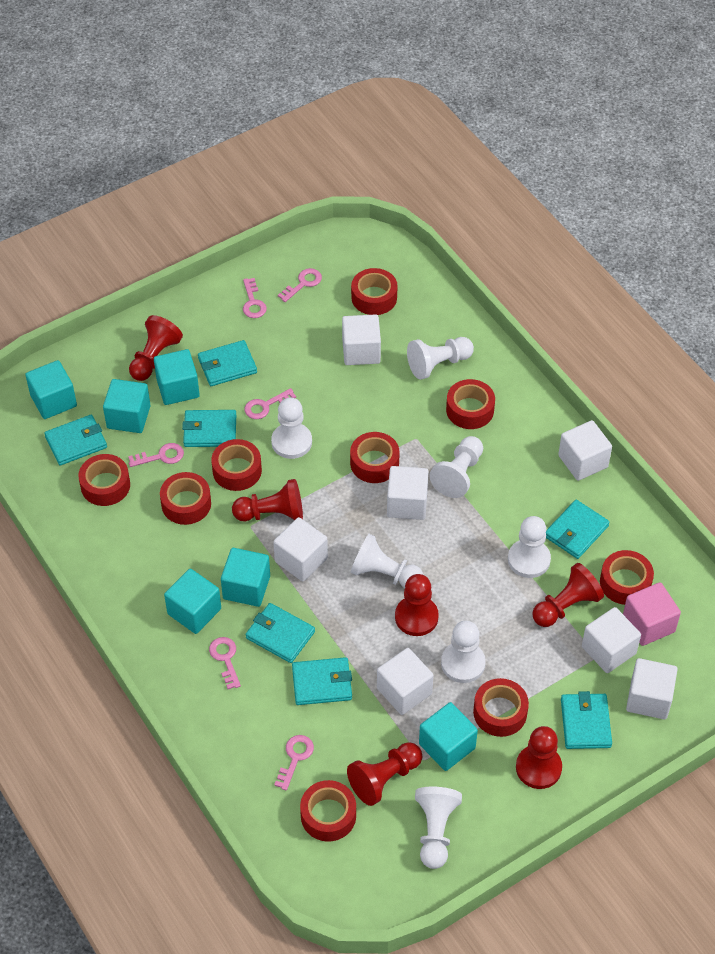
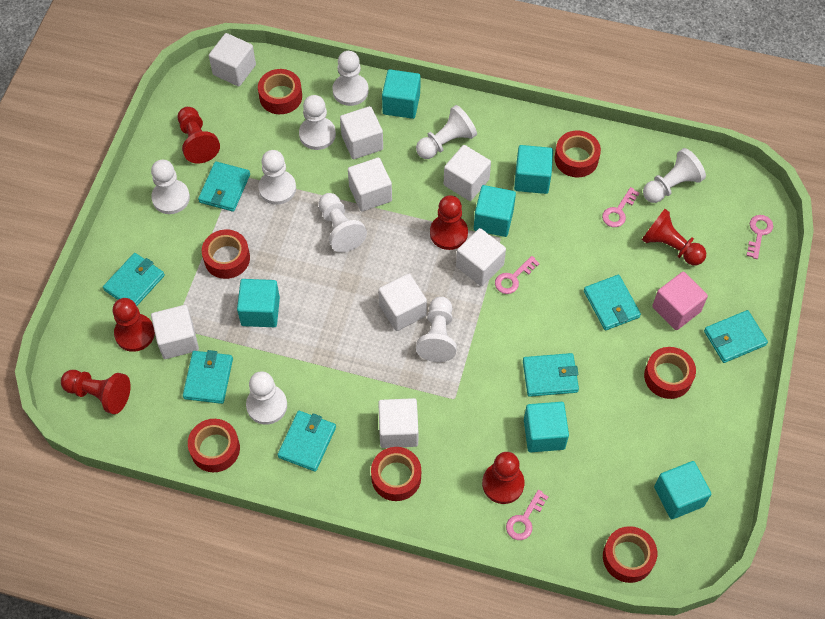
pink key: [128,443,184,467] [209,637,241,689] [243,278,267,318] [244,388,296,419] [274,735,314,791] [278,268,322,302] = 6 -> [495,256,540,294] [506,490,549,540] [602,187,640,227] [746,215,773,259] = 4
red tape: [78,454,130,506] [160,472,211,525] [211,439,262,491] [300,780,356,842] [350,432,400,483] [351,268,397,315] [446,379,495,429] [473,678,529,737] [600,550,654,605] = 9 -> [188,419,240,472] [202,229,250,279] [258,69,302,114] [371,447,421,501] [554,130,601,177] [603,526,657,583] [644,347,696,399] = 7
white cube: [273,517,328,582] [342,314,381,365] [377,648,434,715] [387,466,429,520] [558,420,612,481] [582,607,641,673] [626,658,678,719] = 7 -> [151,305,199,359] [209,33,256,86] [340,106,383,159] [348,157,392,212] [378,274,427,331] [378,398,418,448] [444,145,491,201] [456,228,506,286] = 8
white pawn: [271,398,312,459] [351,534,424,588] [407,337,474,380] [415,786,462,869] [429,436,483,498] [441,621,486,683] [508,516,551,578] = 7 -> [151,160,190,214] [246,371,287,425] [258,150,296,205] [299,95,336,150] [319,193,367,252] [332,51,369,106] [416,105,477,159] [416,297,457,362] [643,148,706,203] = 9

